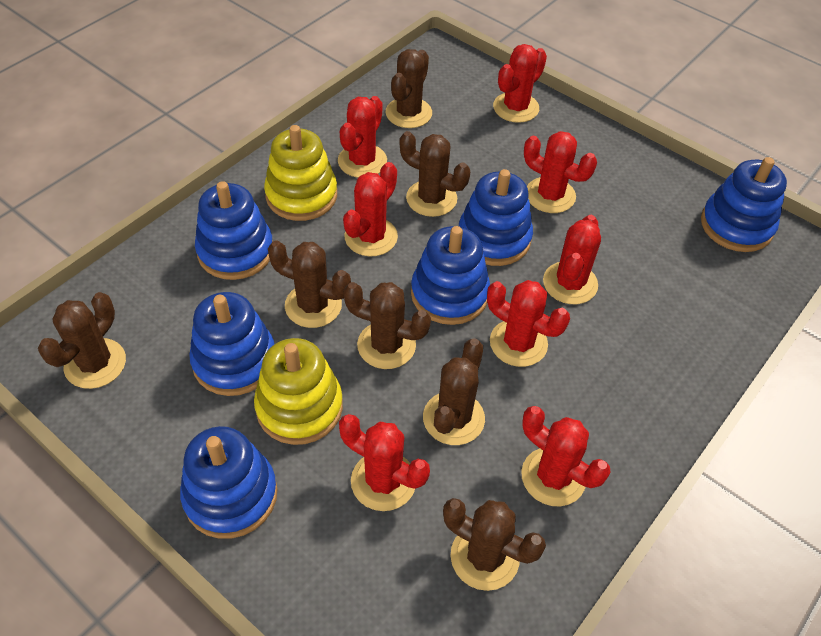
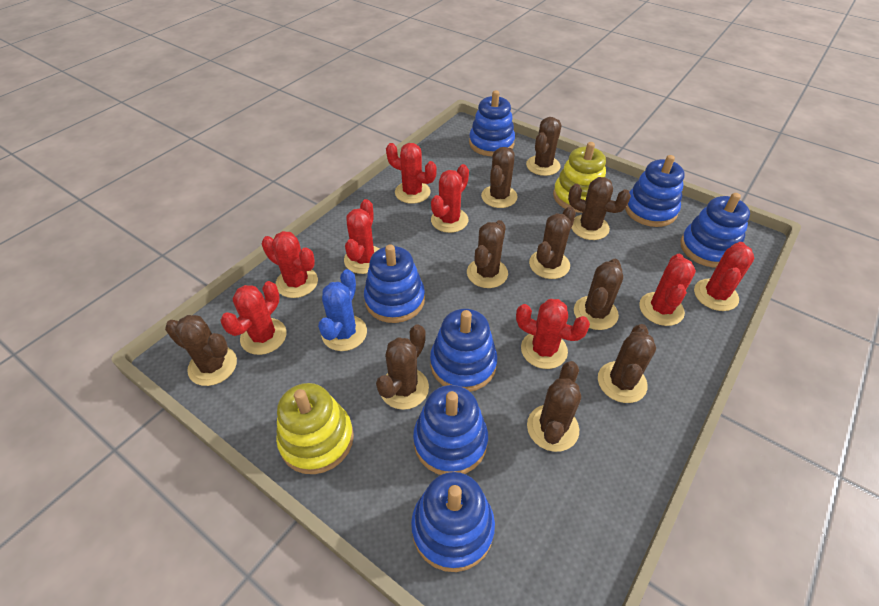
blue cactus: none = 0 -> [318,269,367,351] = 1
blue stacking toy: [180,426,277,539] [189,292,275,396] [195,181,273,280] [411,226,490,325] [459,169,533,266] [701,157,787,252] = 6 -> [364,244,425,323] [411,472,495,572] [413,385,488,475] [430,309,497,392] [469,90,515,156] [625,155,685,227] [681,193,750,268] = 7
brown cactus: [38,292,126,389] [268,241,351,328] [343,282,431,369] [386,49,432,128] [400,131,470,217] [423,338,485,445] [443,498,546,591] = 7 -> [165,315,237,386] [376,324,429,410] [467,220,508,288] [481,147,518,208] [526,117,562,176] [527,361,581,452] [529,206,576,279] [568,177,631,240] [574,259,623,330] [598,324,656,403] = 10

